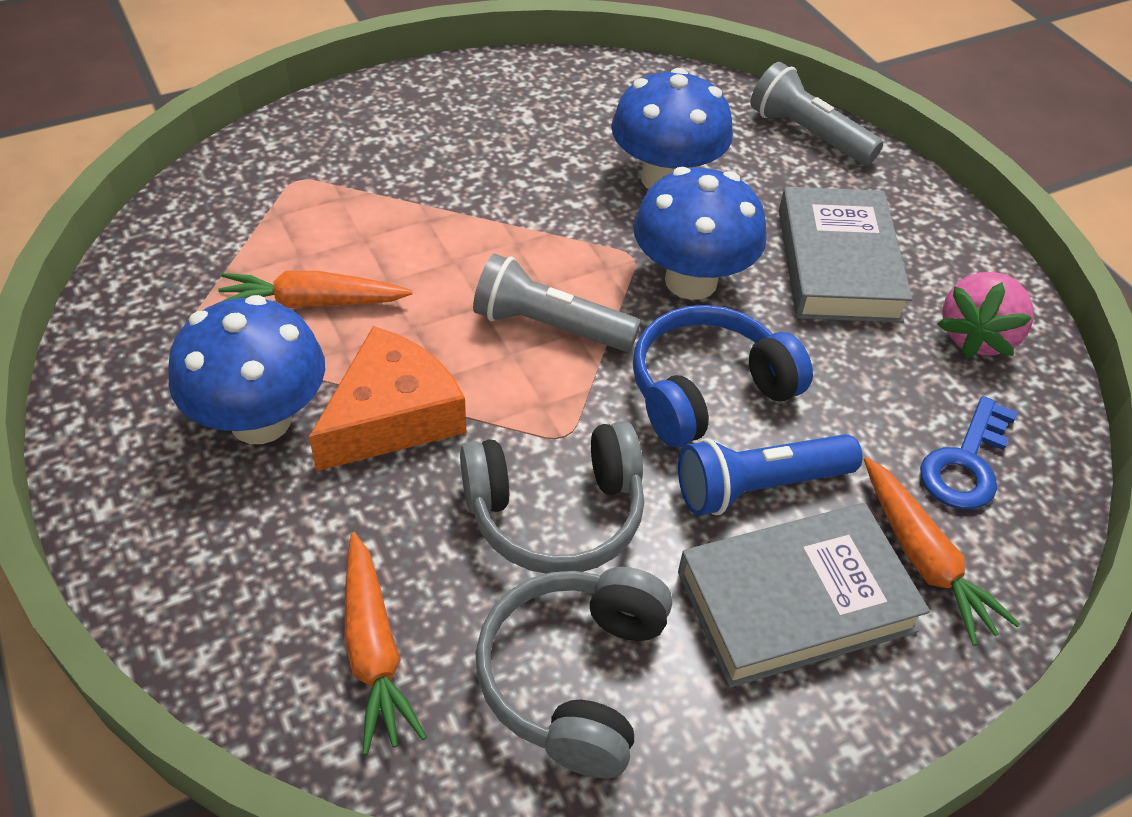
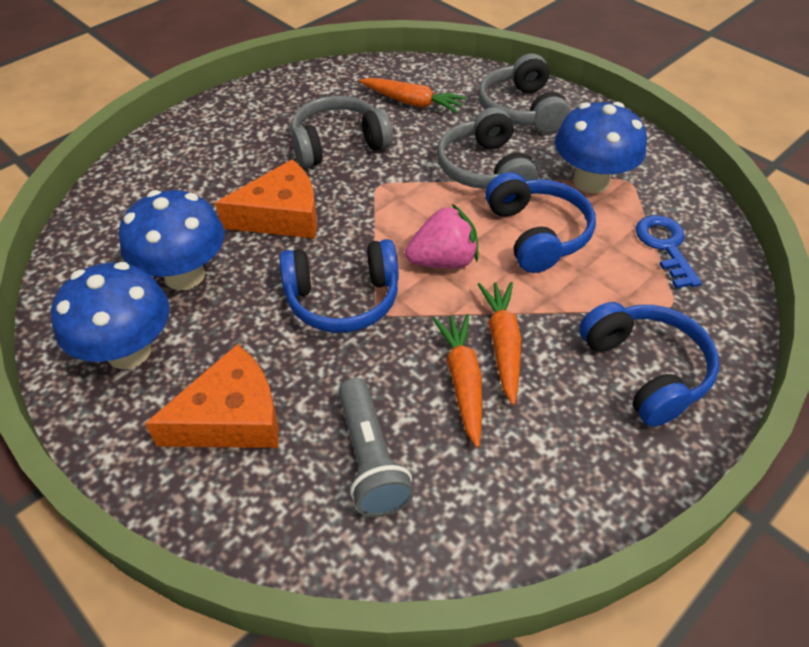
blue flashlight: [678,434,862,516] = 1 -> none = 0
blue headphones: [633,305,813,447] = 1 -> [279,239,399,333] [485,172,596,273] [579,302,719,427] = 3
grey book: [678,503,930,688] [779,187,913,323] = 2 -> none = 0
grey flashlight: [473,254,641,352] [750,62,883,165] = 2 -> [338,378,414,517] = 1
grey headphones: [460,421,644,574] [475,567,672,778] = 2 -> [291,96,393,168] [437,107,538,189] [478,53,570,133] = 3
orange cheese: [309,326,467,471] = 1 -> [145,344,279,448] [215,159,317,239] = 2

